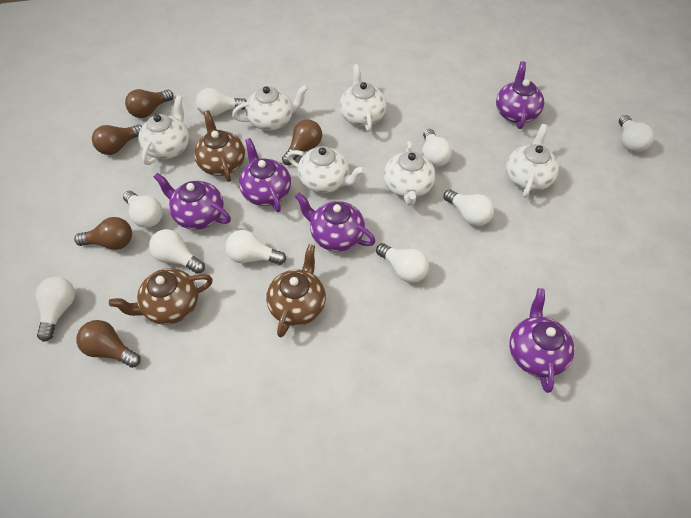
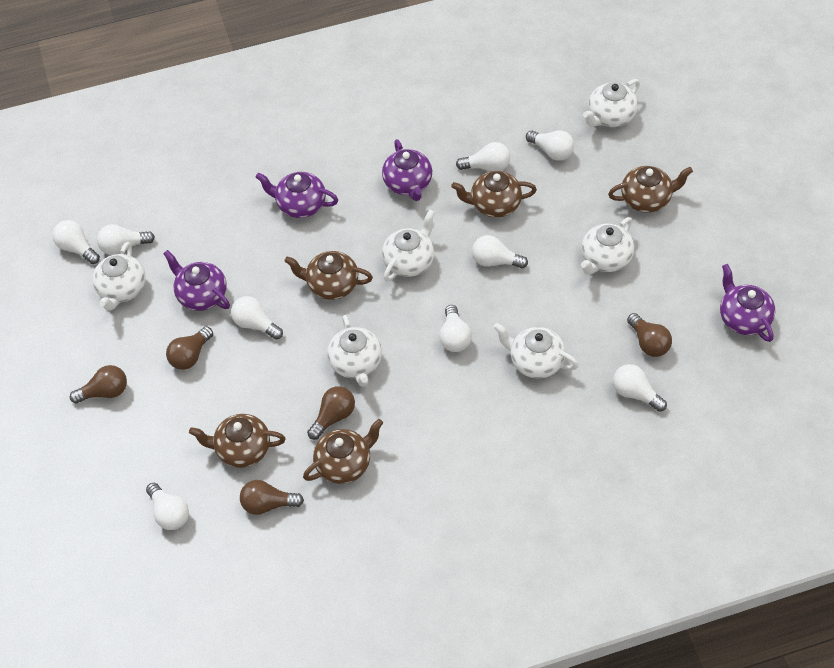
brown teapot: [109,268,213,325] [194,110,245,182] [266,244,326,337] = 3 -> [189,414,286,468] [285,251,373,300] [303,419,383,484] [451,171,537,217] [608,166,693,213] = 5
purple teapot: [154,173,231,230] [239,138,291,212] [295,193,376,252] [496,61,544,129] [510,288,574,393] = 5 -> [163,250,230,311] [256,172,338,218] [382,139,432,201] [720,264,775,342] = 4

